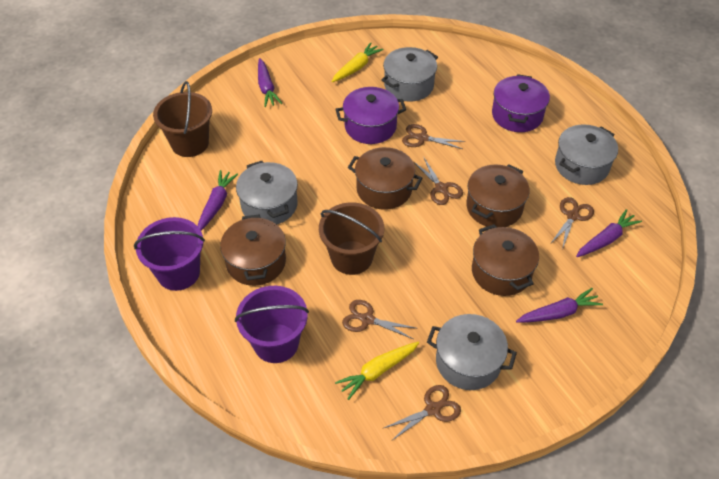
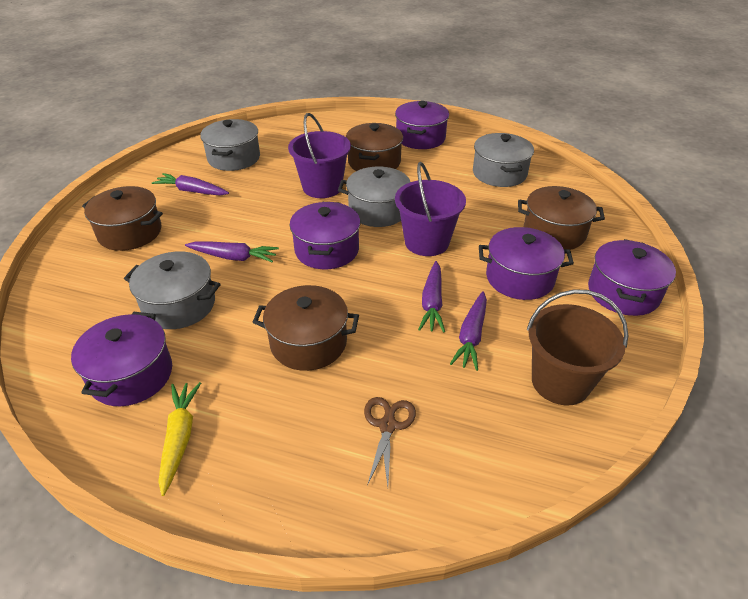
brown bucket: [153,81,212,157] [319,202,384,275] = 2 -> [527,289,629,405] = 1
brown scissors: [342,300,416,339] [384,385,461,441] [402,124,465,149] [414,158,463,205] [550,197,594,249] = 5 -> [364,397,416,486] = 1
purple pot: [335,87,406,144] [492,74,550,132] = 2 -> [71,312,172,406] [290,202,360,269] [395,101,449,149] [479,227,574,300] [588,239,676,316] = 5
yellow carrot: [331,42,384,82] [335,342,419,400] = 2 -> [158,382,201,496] = 1

